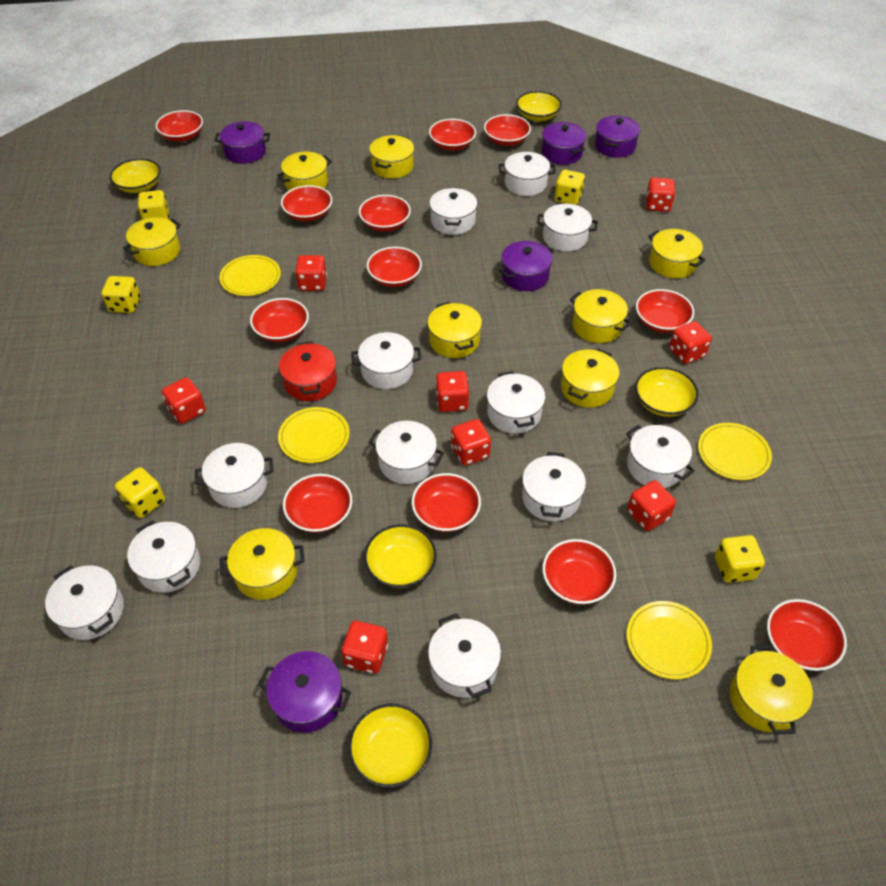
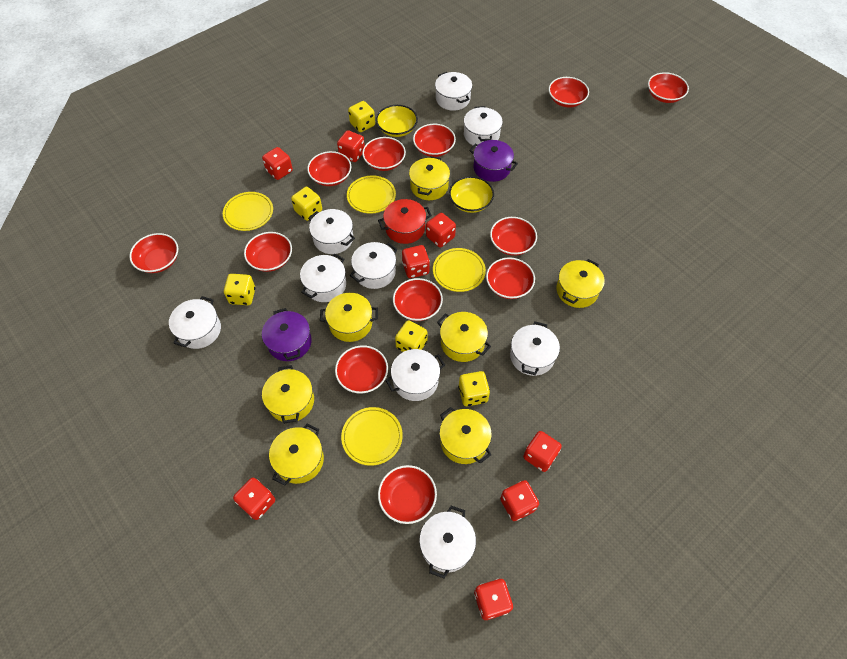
purple pot: [214,121,270,164] [258,651,351,733] [499,241,554,291] [542,122,586,164] [595,116,640,158] = 5 -> [262,308,312,361] [469,140,518,182] = 2
white pot: [45,565,124,640] [127,520,200,593] [195,443,274,508] [351,332,421,389] [369,421,444,484] [428,613,501,698] [429,188,477,235] [487,371,545,434] [499,152,556,196] [522,452,586,521] [537,204,598,252] [626,425,695,488] = 12 -> [169,296,221,349] [300,253,346,302] [308,209,355,254] [350,242,398,289] [385,349,445,401] [419,506,476,578] [435,72,472,111] [464,106,503,145] [510,321,560,376] = 9
yellow bowl: [110,159,161,193] [348,704,432,788] [364,524,437,588] [516,91,562,122] [635,367,699,417] = 5 -> [376,105,418,137] [449,176,494,213] = 2
yellow pot: [123,217,181,266] [220,528,304,600] [277,152,332,191] [369,135,414,179] [427,302,482,358] [561,349,620,408] [570,289,632,343] [648,229,706,278] [730,645,813,734] = 9 -> [262,365,314,424] [269,423,324,486] [320,293,378,342] [409,156,450,200] [437,312,491,362] [439,407,492,464] [556,259,605,308] = 7

